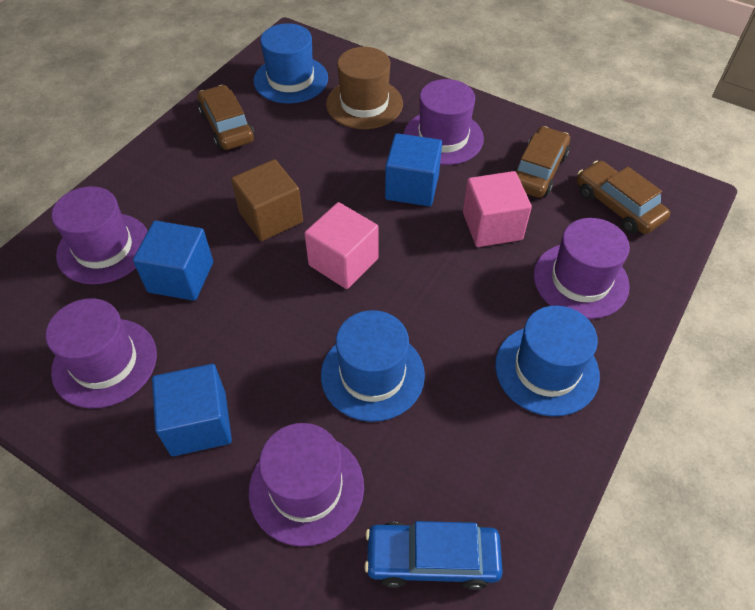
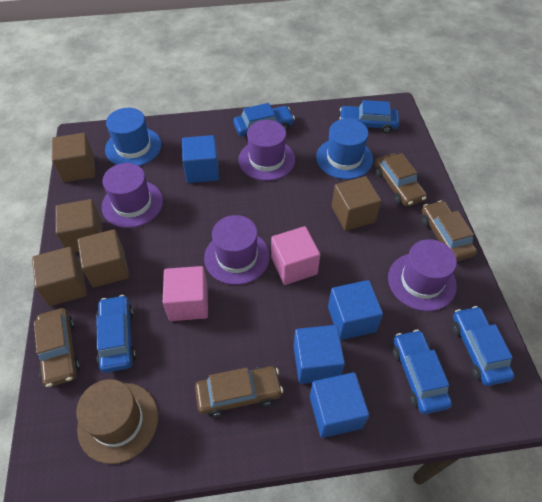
blue car: [364,521,503,590] = 1 -> [96,295,136,373] [233,103,295,138] [339,100,399,133] [393,330,452,414] [452,306,515,386] = 5
blue cube: [133,221,213,301] [152,364,232,456] [385,133,442,206] = 3 -> [182,135,219,183] [294,325,345,384] [310,372,369,438] [328,280,383,340] = 4
blue hat: [254,23,328,104] [321,310,425,422] [495,306,600,416] = 3 -> [105,108,162,166] [316,119,373,179] = 2
brown car: [198,85,254,150] [513,126,570,198] [577,161,670,234] = 3 -> [34,308,80,387] [195,366,283,417] [375,153,427,206] [422,200,477,261] = 4
brown cube: [231,159,303,241] = 1 -> [32,247,87,306] [52,133,95,182] [55,199,102,252] [77,229,129,288] [332,176,381,231] = 5
purple hat: [46,298,157,408] [52,186,148,284] [248,423,364,547] [404,79,484,165] [533,218,630,319] = 5 -> [102,163,163,228] [204,215,270,285] [238,120,295,181] [388,239,457,311] = 4

